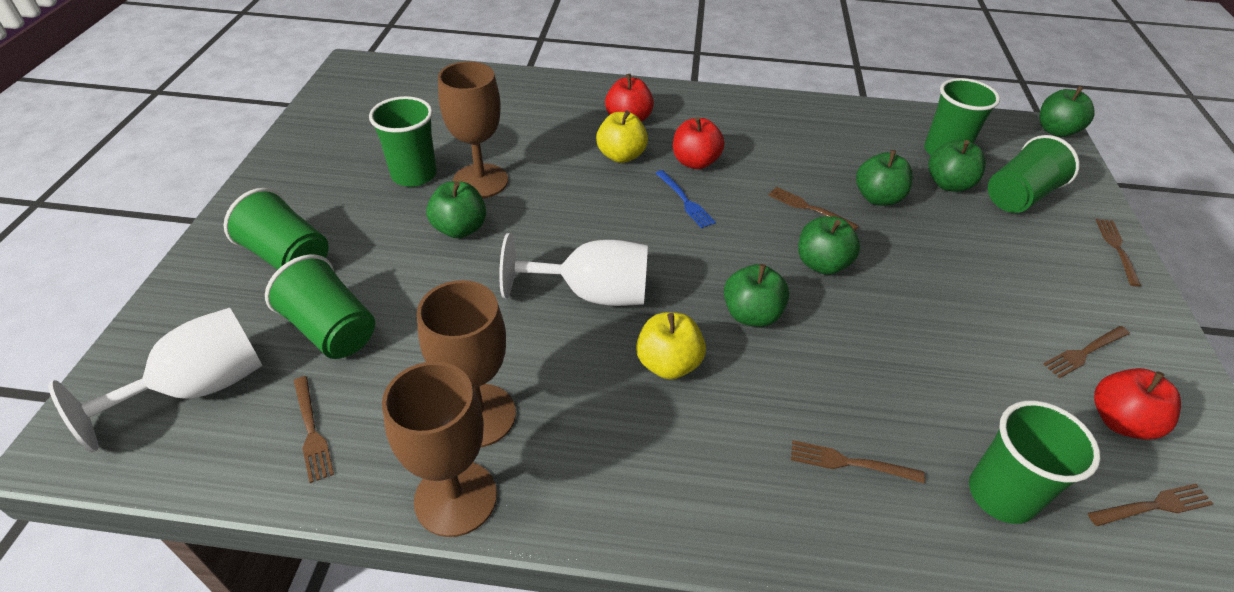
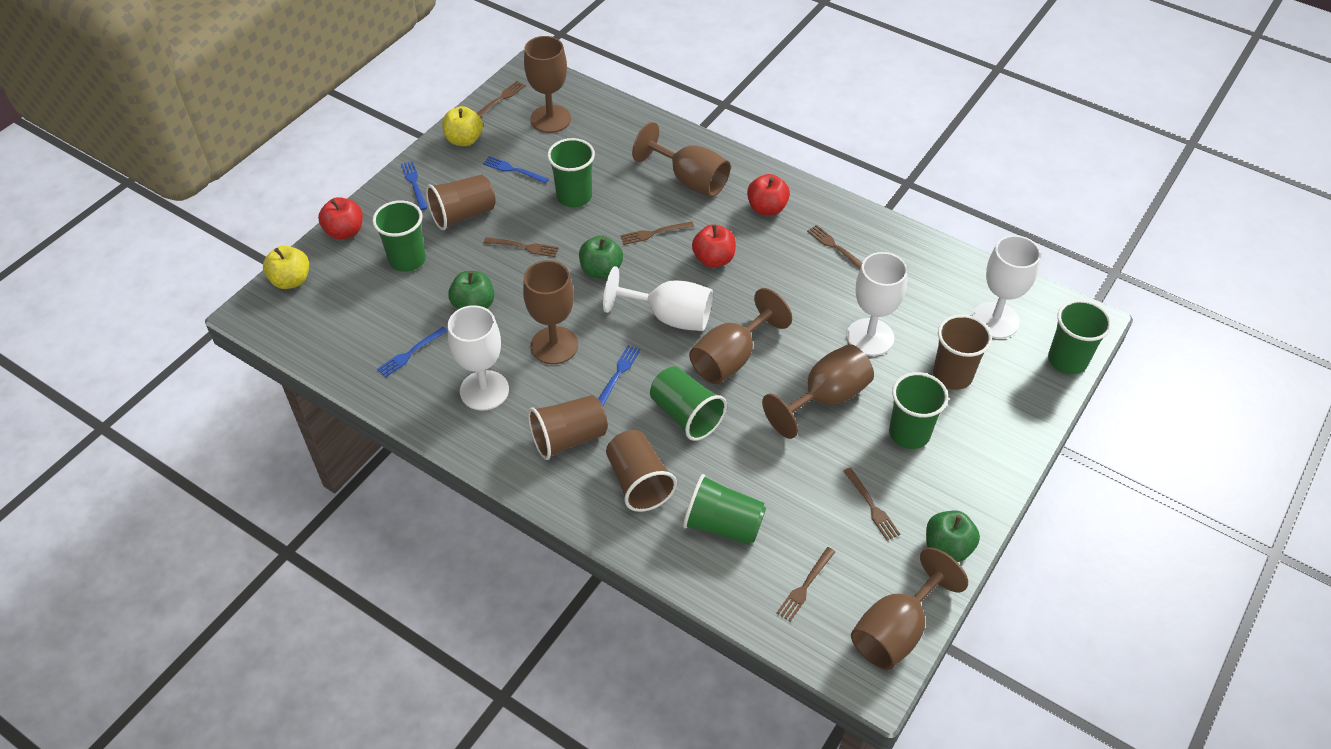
blue fork: [656,170,716,228] = 1 -> [377,327,448,378] [401,161,427,210] [483,156,549,184] [598,345,641,406] = 4
brown cup: none = 0 -> [426,175,496,230] [528,395,608,460] [606,430,677,512] [933,315,992,390] = 4
brown goblet: [382,361,497,537] [417,280,516,447] [438,61,508,198] = 3 -> [523,260,578,364] [524,36,571,133] [632,122,731,197] [689,288,792,384] [762,344,874,439] [851,547,968,670] = 6
green apple: [426,181,486,238] [724,264,789,327] [798,216,860,275] [856,150,913,206] [928,140,985,192] [1040,86,1095,137] = 6 -> [448,271,494,309] [579,235,623,279] [926,510,980,562] = 3
white goblet: [48,308,262,452] [499,233,648,306] = 2 -> [448,305,509,411] [603,266,713,331] [847,252,908,356] [972,235,1041,339] = 4

